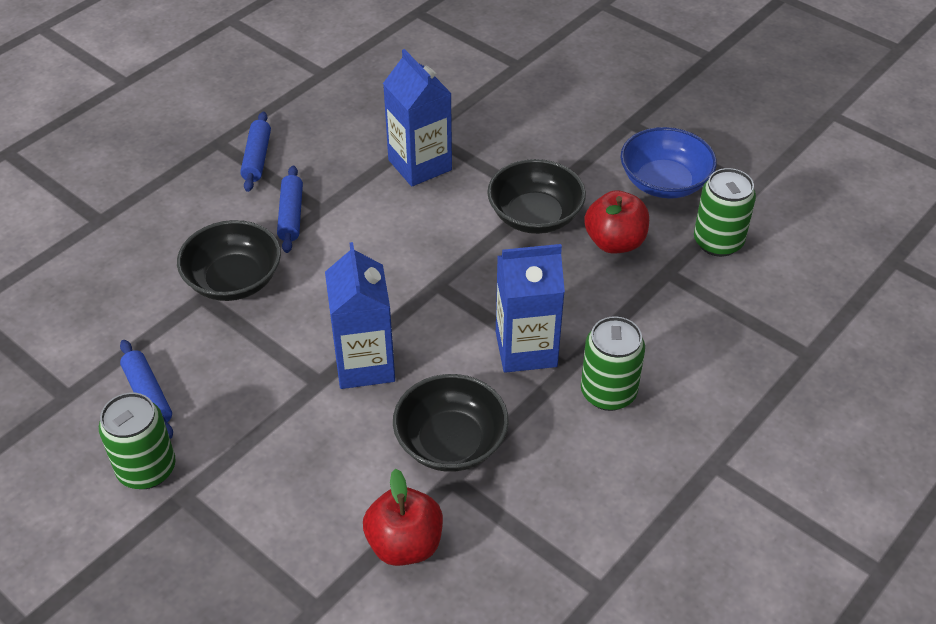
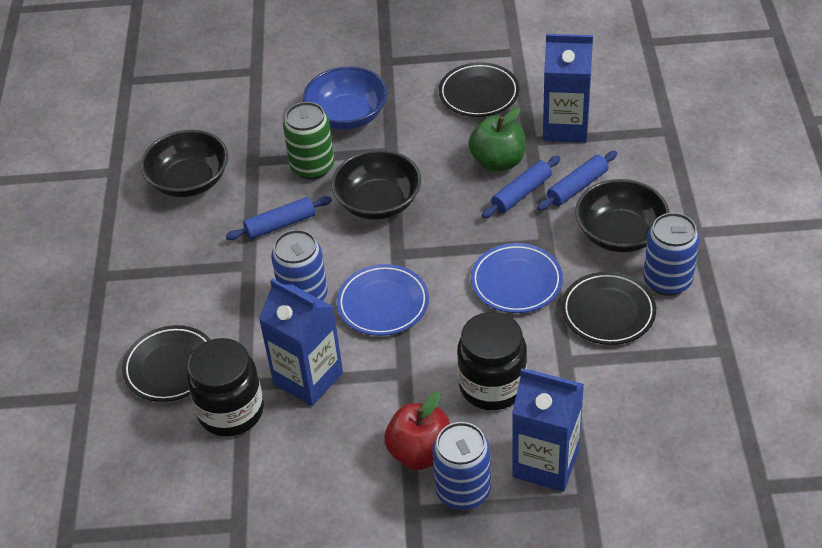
black jar: none = 0 -> [187,338,264,437] [457,312,527,410] = 2
black plate: none = 0 -> [122,325,211,402] [439,62,519,117] [561,272,656,345] = 3
blue can: none = 0 -> [271,230,328,301] [432,422,491,510] [643,213,699,296] = 3
blue plate: none = 0 -> [337,264,429,336] [471,243,563,313] = 2
green apple: none = 0 -> [469,107,526,172] = 1
green can: [99,393,176,489] [581,316,645,411] [694,168,756,257] = 3 -> [283,102,334,180] = 1
red apple: [363,469,443,566] [584,190,649,253] = 2 -> [384,392,450,470] = 1

